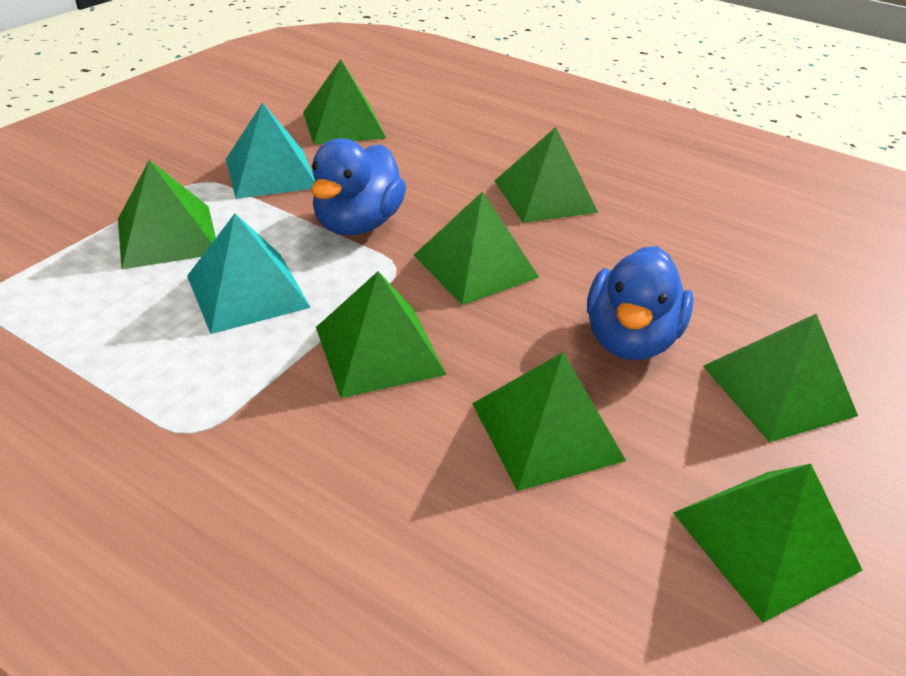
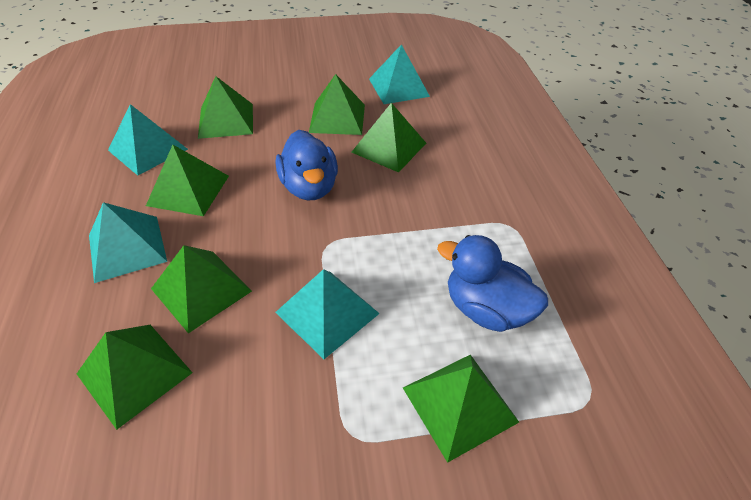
green pyramid: [118,160,216,269] [303,59,386,145] [316,271,447,398] [414,191,539,305] [472,352,626,491] [494,127,598,223] [673,464,862,623] [703,314,858,442] = 8 -> [77,325,193,430] [146,145,229,216] [151,245,252,334] [198,76,253,139] [309,74,365,135] [351,103,426,172] [403,355,519,463] = 7
turquoise pyramid: [187,213,311,334] [226,102,315,199] = 2 -> [89,202,167,283] [108,104,188,175] [275,269,380,359] [369,44,430,104] = 4

